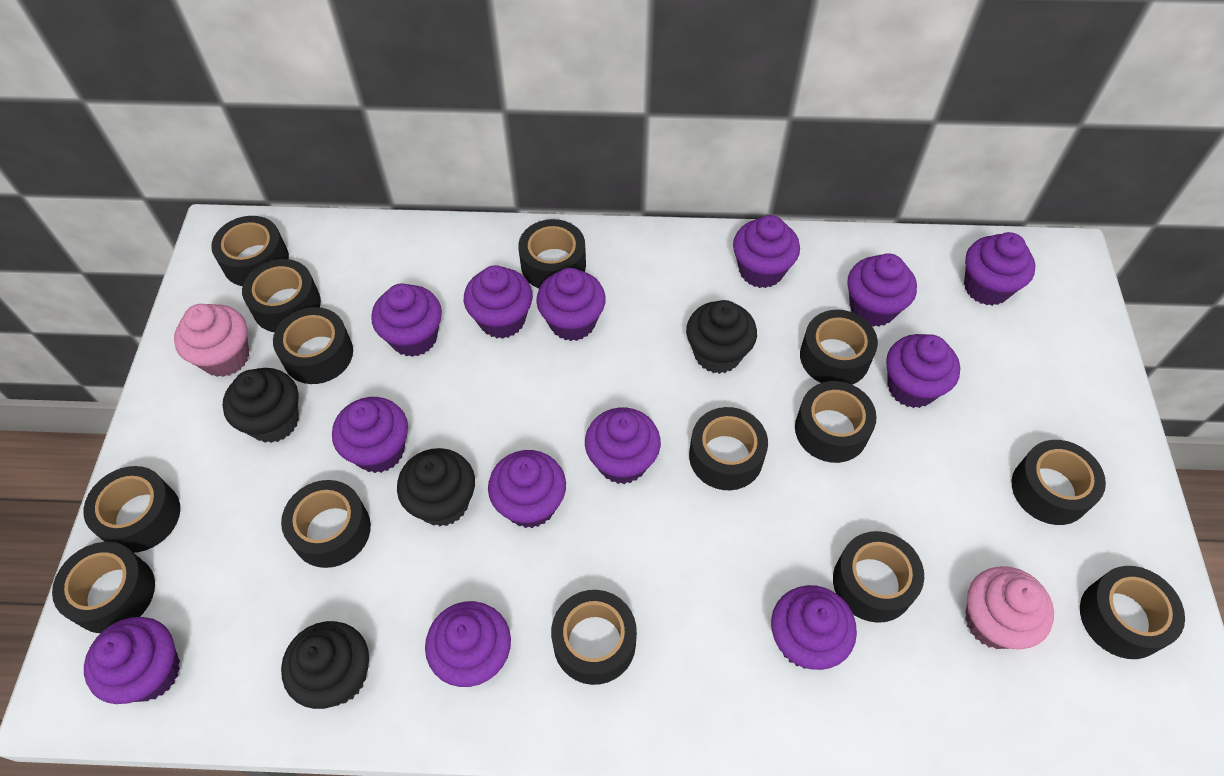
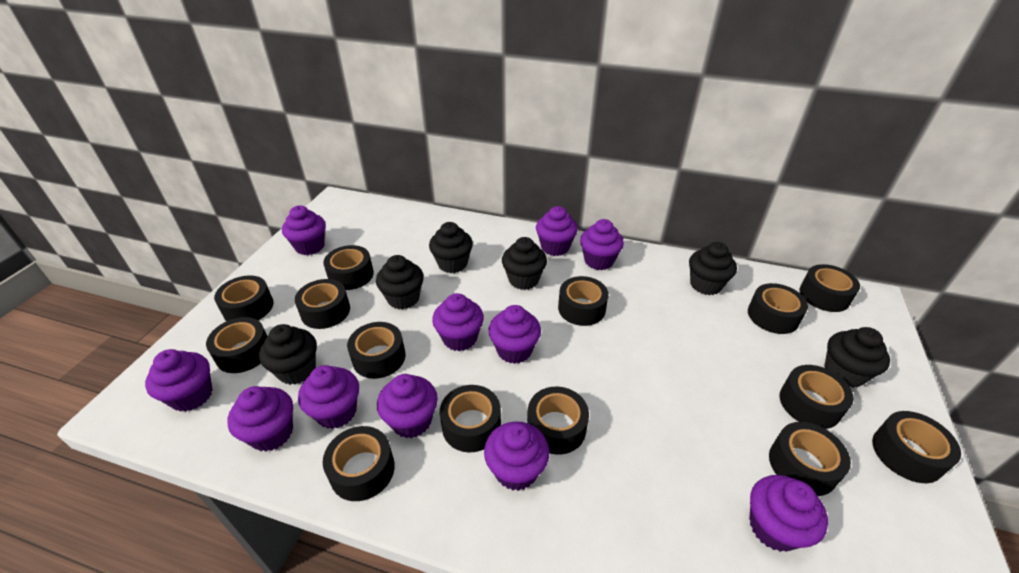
black cupcake: [222,368,299,443] [281,621,369,709] [397,448,475,526] [686,300,757,374] = 4 -> [259,324,317,385] [376,255,424,309] [429,222,473,273] [502,237,547,290] [689,242,737,295] [824,327,890,388] = 6
pink cupcake: [174,304,249,377] [965,566,1054,649] = 2 -> none = 0
purple cupcake: [84,617,180,704] [332,397,408,473] [371,283,442,357] [425,601,511,687] [464,265,533,339] [488,450,566,528] [536,268,606,341] [585,407,661,484] [733,215,800,288] [771,585,857,670] [847,253,917,327] [886,334,960,408] [964,232,1035,306] = 13 -> [145,349,213,412] [227,386,293,452] [282,205,326,255] [298,365,359,429] [377,374,438,438] [432,293,484,351] [484,421,549,491] [488,305,541,364] [536,206,578,256] [580,219,624,270] [749,475,828,552] = 11

